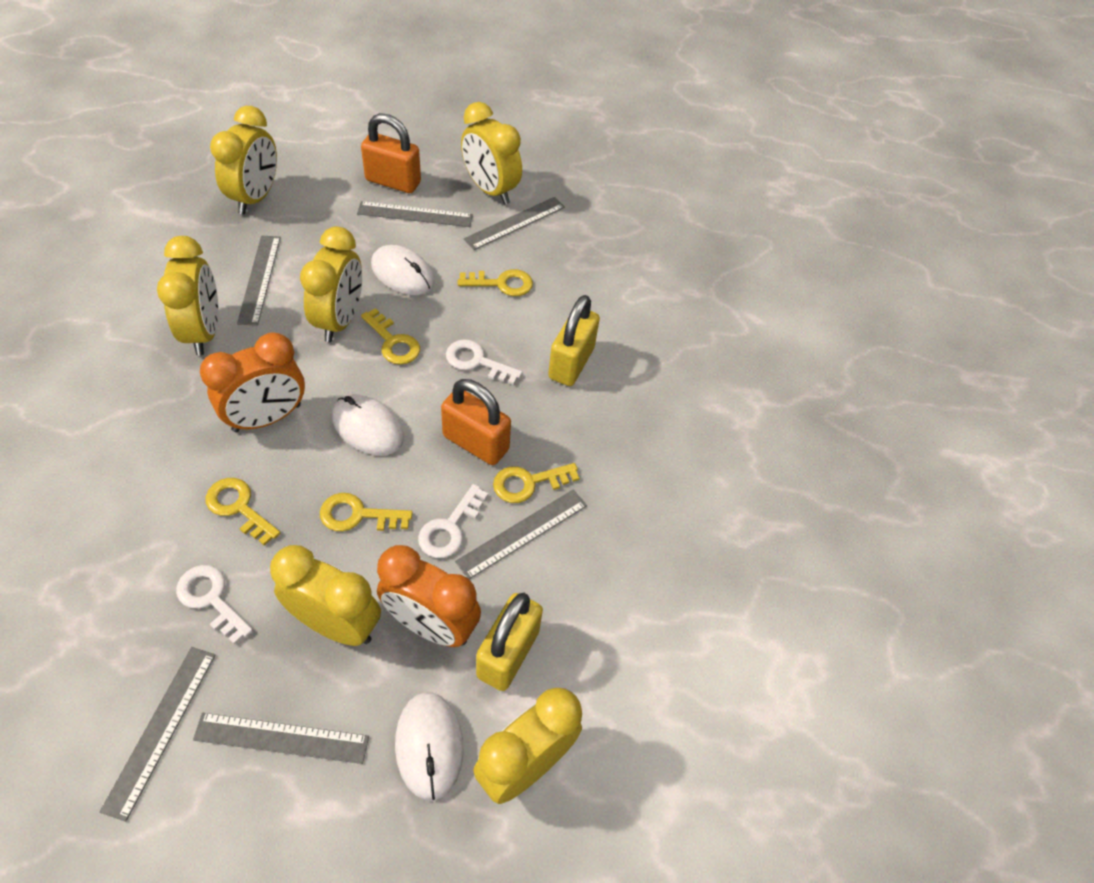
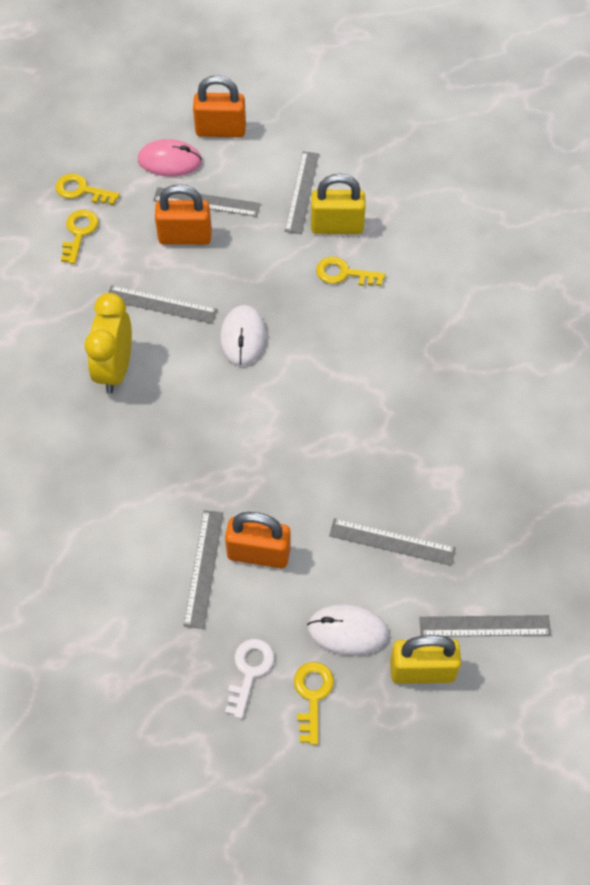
orange clock: [200,332,305,432] [377,545,481,647] = 2 -> none = 0
orange padlock: [361,113,421,193] [441,379,511,465] = 2 -> [155,184,212,245] [193,75,246,137] [225,512,291,568] = 3
pink mouse: none = 0 -> [138,139,202,176] = 1
white key: [176,565,253,644] [418,484,488,558] [446,339,522,385] = 3 -> [225,639,274,719] = 1
white mouse: [332,394,404,455] [371,245,435,295] [395,692,463,801] = 3 -> [220,305,266,366] [307,604,388,656] = 2
yellow clock: [157,236,218,355] [210,106,277,214] [270,545,381,646] [300,226,362,342] [461,102,522,205] [473,688,582,804] = 6 -> [84,293,132,394] = 1
yellow key: [206,478,281,546] [320,493,413,531] [361,308,420,365] [458,269,533,296] [493,463,579,503] = 5 -> [55,174,120,205] [61,210,99,264] [294,662,334,745] [316,257,385,286] = 4

